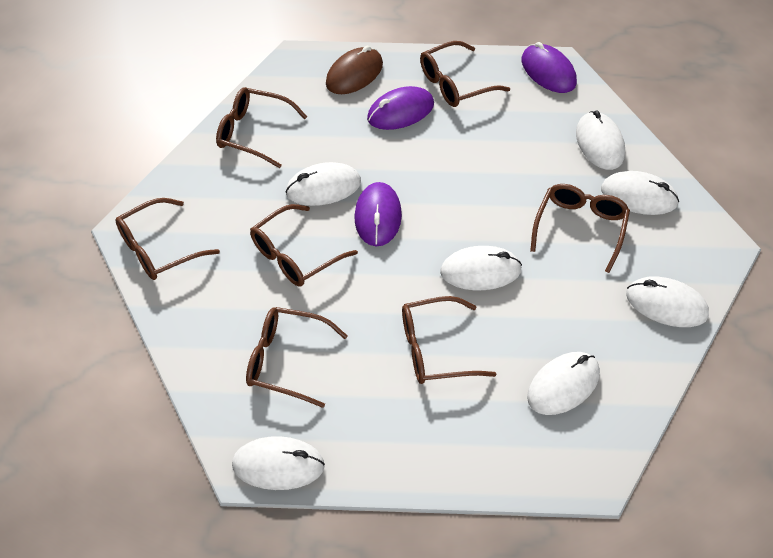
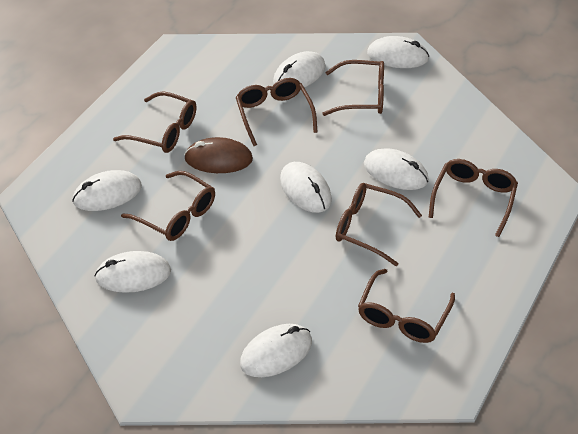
purple mouse: [355,182,402,246] [367,86,434,130] [522,42,577,93] = 3 -> none = 0

